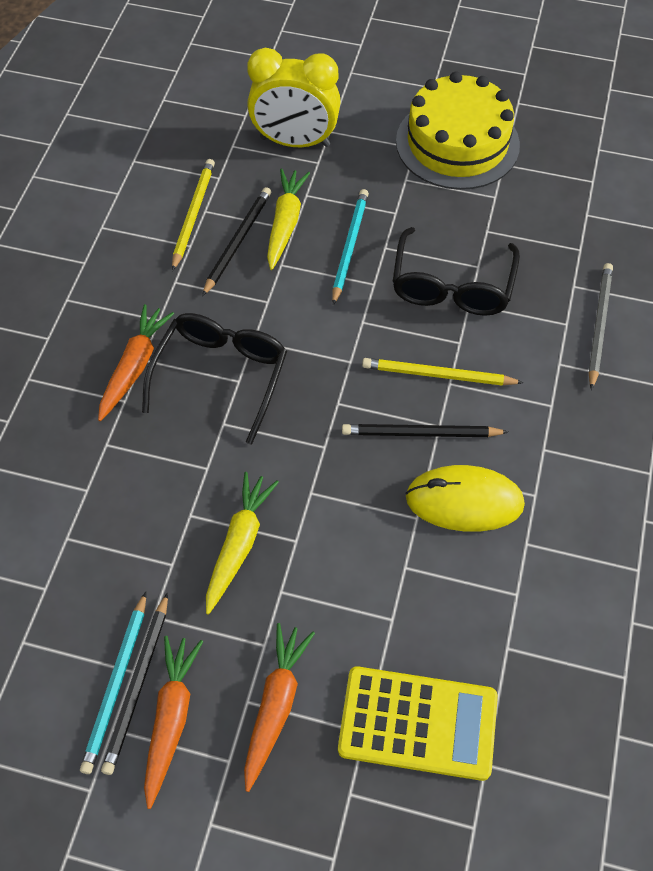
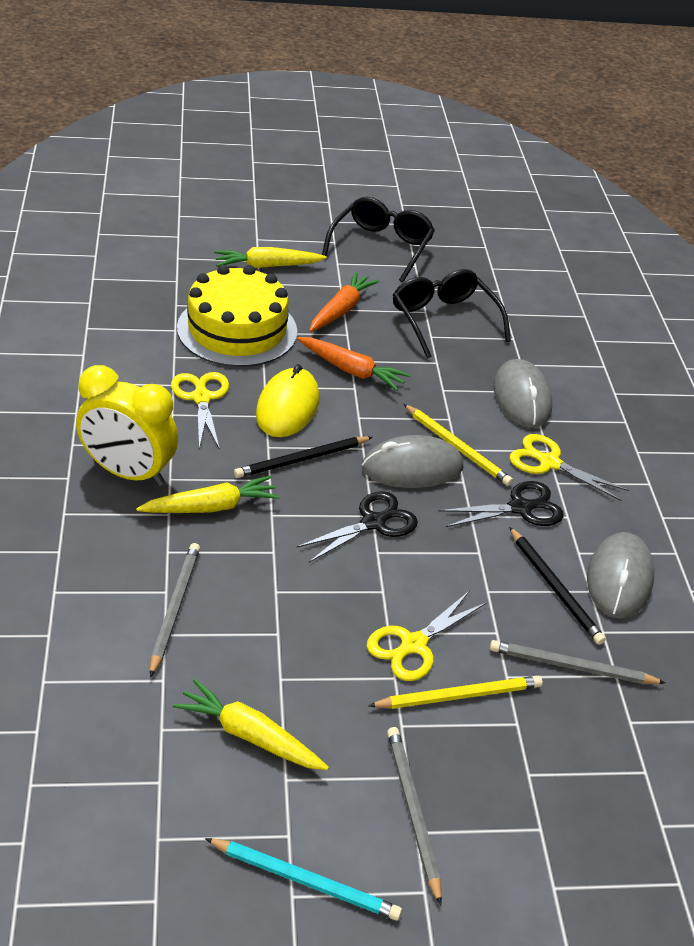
black pencil: [101,592,168,775] [202,187,271,296] [342,424,508,437] = 3 -> [234,436,373,478] [509,527,606,645] = 2
black scissors: none = 0 -> [296,491,418,562] [439,481,564,527] = 2
grey mouse: none = 0 -> [362,435,463,488] [493,359,552,428] [587,532,654,618] = 3
grey pencil: [588,263,613,390] = 1 -> [150,543,200,677] [387,727,442,906] [490,640,665,684] = 3
orange carrot: [98,304,174,421] [144,636,203,809] [244,623,315,792] = 3 -> [297,337,410,391] [309,272,379,332] = 2
turquoise pencil: [80,592,146,774] [332,189,369,305] = 2 -> [205,838,402,921] = 1
yellow calculator: [338,667,498,781] = 1 -> none = 0
yellow carrot: [206,472,279,615] [267,169,310,270] = 2 -> [136,475,280,513] [173,679,329,770] [214,247,327,268] = 3
yellow scissors: none = 0 -> [171,372,229,450] [367,590,487,681] [510,434,629,501] = 3

